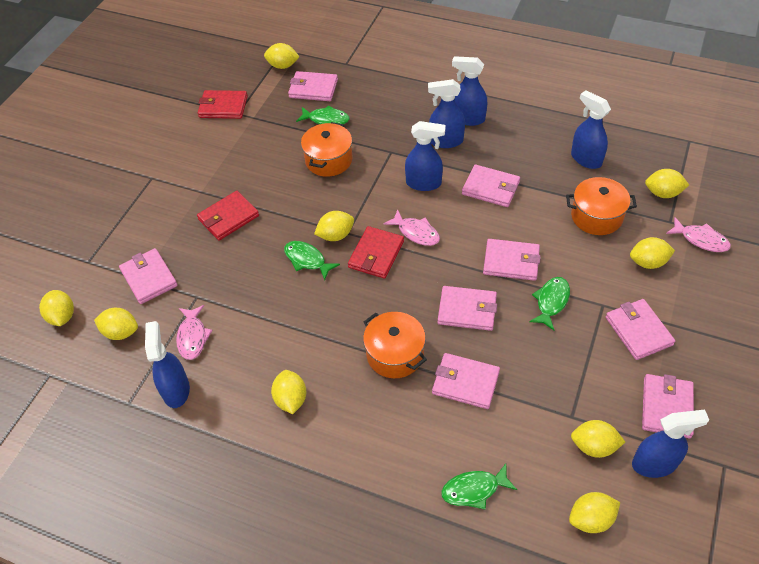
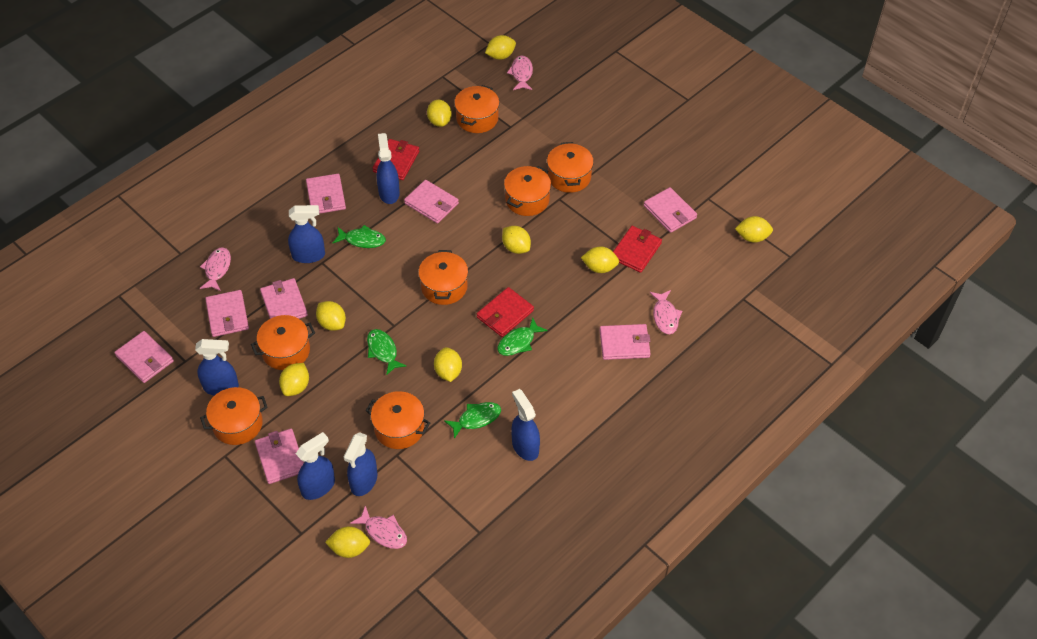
orange pot: [301,122,353,177] [363,312,427,378] [566,177,637,235] = 3 -> [200,387,268,445] [251,315,315,370] [365,391,430,449] [418,250,468,305] [454,85,500,133] [504,166,551,216] [547,142,594,193] = 7
pink fish: [176,305,213,360] [384,210,440,246] [666,217,731,252] = 3 -> [200,247,231,291] [350,506,407,549] [507,56,533,90] [650,290,682,334] = 4

